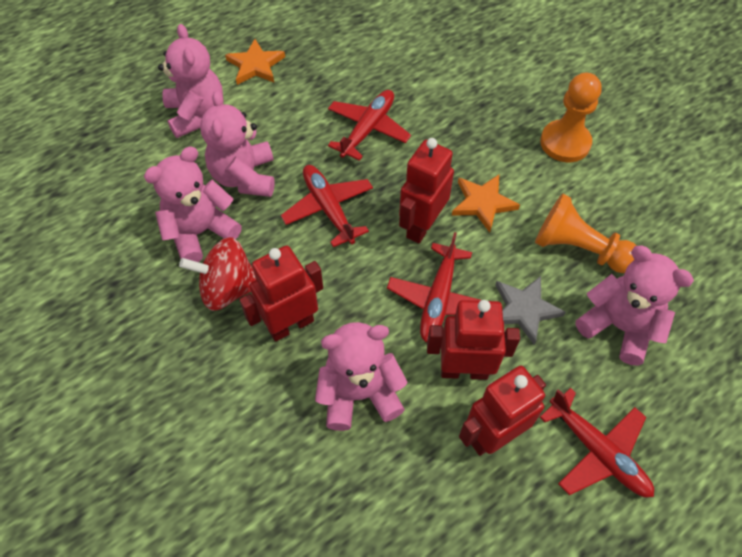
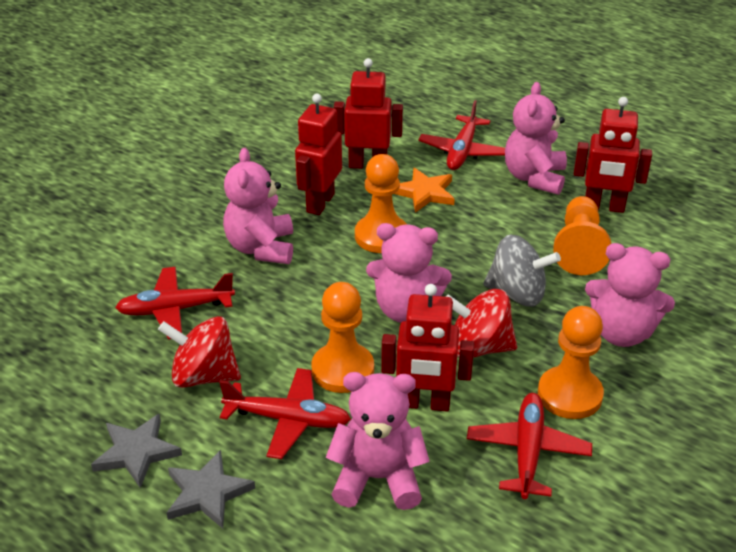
grey spinning top: none = 0 -> [483,234,561,307] = 1
grey star: [495,276,566,344] = 1 -> [91,414,182,488] [167,450,255,529] = 2
orange pawn: [535,193,637,273] [540,73,602,162] = 2 -> [311,282,374,393] [355,154,407,253] [538,306,604,419] [553,196,611,275] = 4
orange star: [225,39,285,85] [452,175,520,233] = 2 -> [394,168,455,213] = 1
red spinning top: [179,237,256,311] = 1 -> [158,316,241,388] [445,289,517,358] = 2

